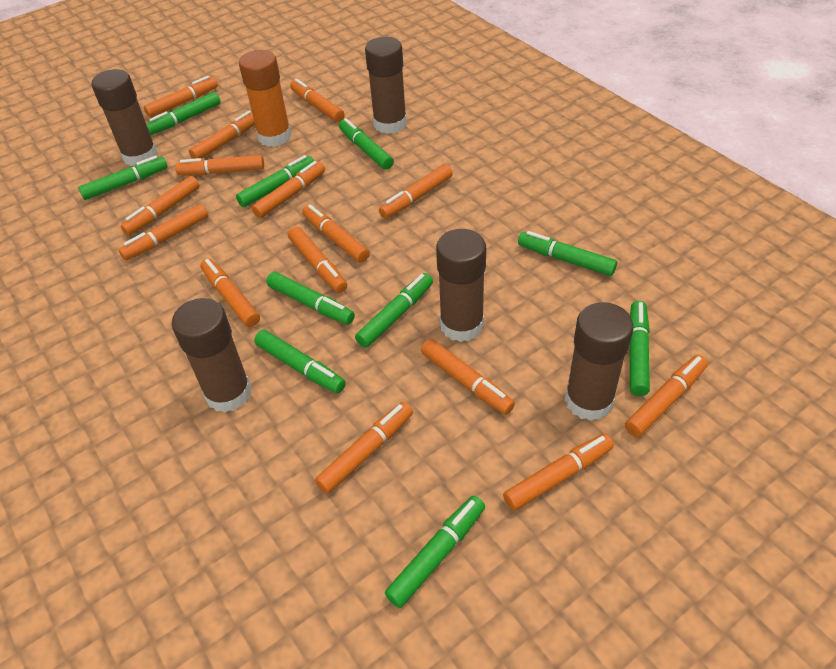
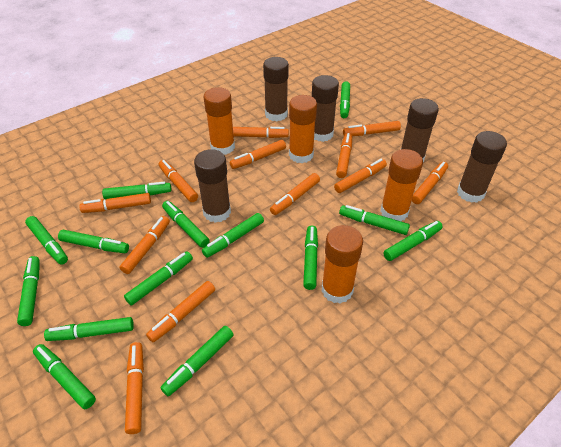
green marker: [78,156,167,200] [146,92,221,135] [236,155,314,207] [254,330,346,393] [266,272,355,325] [339,118,394,170] [355,273,433,348] [385,496,485,608] [518,231,617,276] [630,301,650,396] = 10 -> [17,256,40,326] [25,216,68,265] [33,344,96,409] [44,317,134,341] [58,230,129,253] [102,182,171,199] [124,252,193,305] [161,326,234,396] [162,201,210,248] [202,213,264,258] [303,226,318,290] [339,205,410,235] [340,81,350,118] [383,221,443,261] = 14
orange glue stick: [239,50,292,147] = 1 -> [204,87,235,155] [289,95,317,163] [321,225,363,303] [380,149,423,221] = 4
orange marker: [119,204,208,260] [121,176,199,235] [144,76,218,118] [175,155,264,175] [189,110,255,159] [200,259,260,327] [252,161,325,218] [288,227,347,293] [290,79,345,122] [302,204,370,263] [315,402,413,494] [379,164,453,219] [421,339,515,415] [503,434,614,511] [625,355,708,437] = 15 -> [79,193,151,213] [120,216,170,274] [125,342,144,434] [146,281,215,342] [159,160,198,202] [230,140,286,169] [233,127,289,138] [270,173,320,215] [334,159,387,193] [336,133,352,178] [343,121,401,136] [412,162,448,204] = 12

